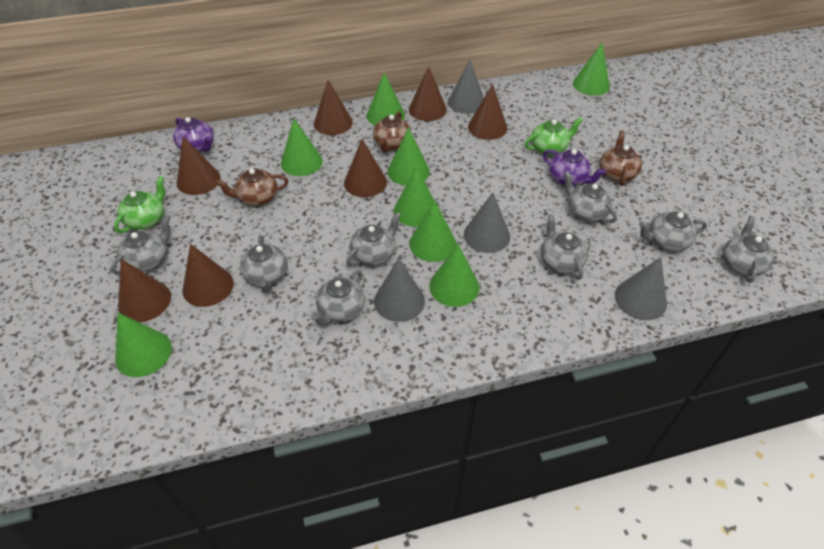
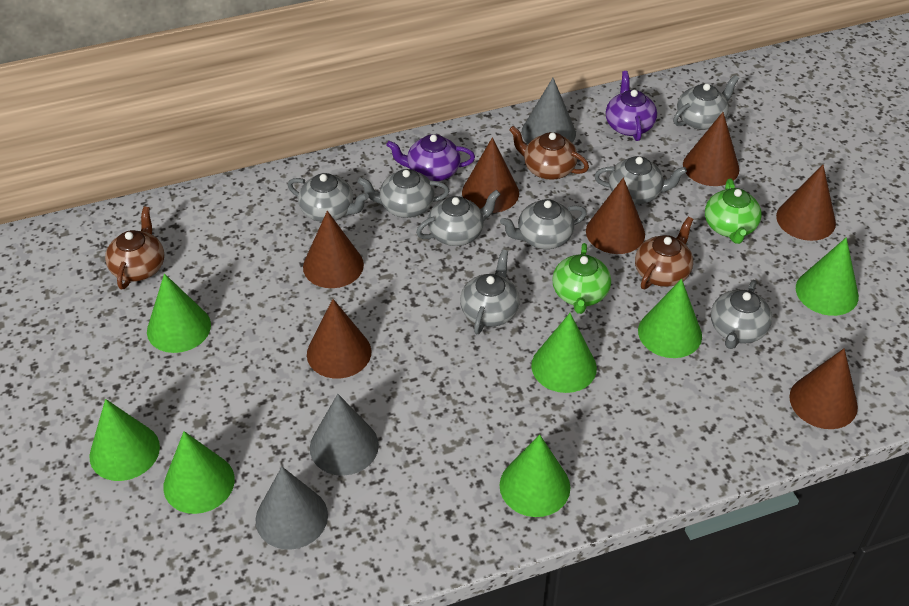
green cone: [115,313,172,377] [281,119,323,176] [367,72,405,125] [388,127,430,186] [394,167,434,227] [409,200,457,262] [430,244,480,307] [573,42,610,96] = 8 -> [90,399,160,481] [147,273,211,353] [163,431,235,514] [500,434,570,517] [531,313,597,393] [638,279,702,358] [796,237,859,316] = 7
grey cone: [374,258,425,322] [448,60,484,114] [464,192,510,253] [615,257,667,320] = 4 -> [256,467,328,550] [310,394,379,476] [522,78,576,144] = 3

